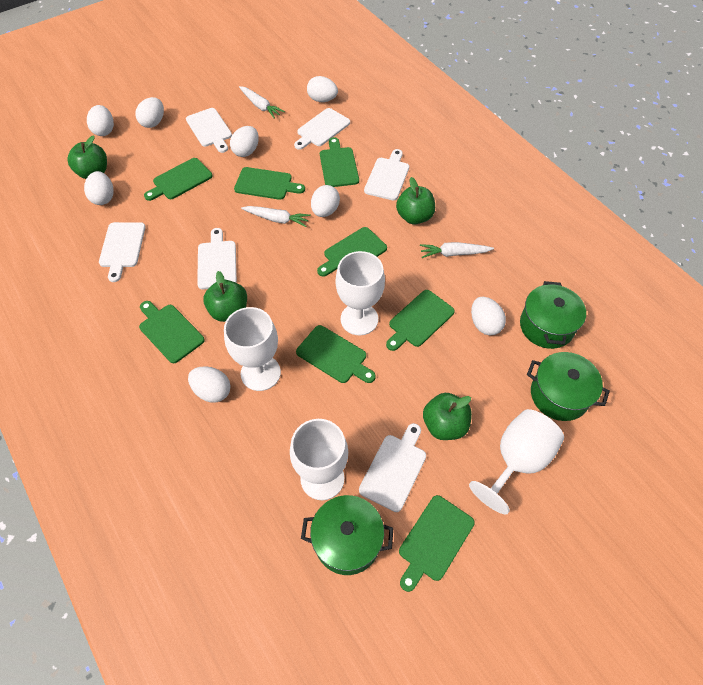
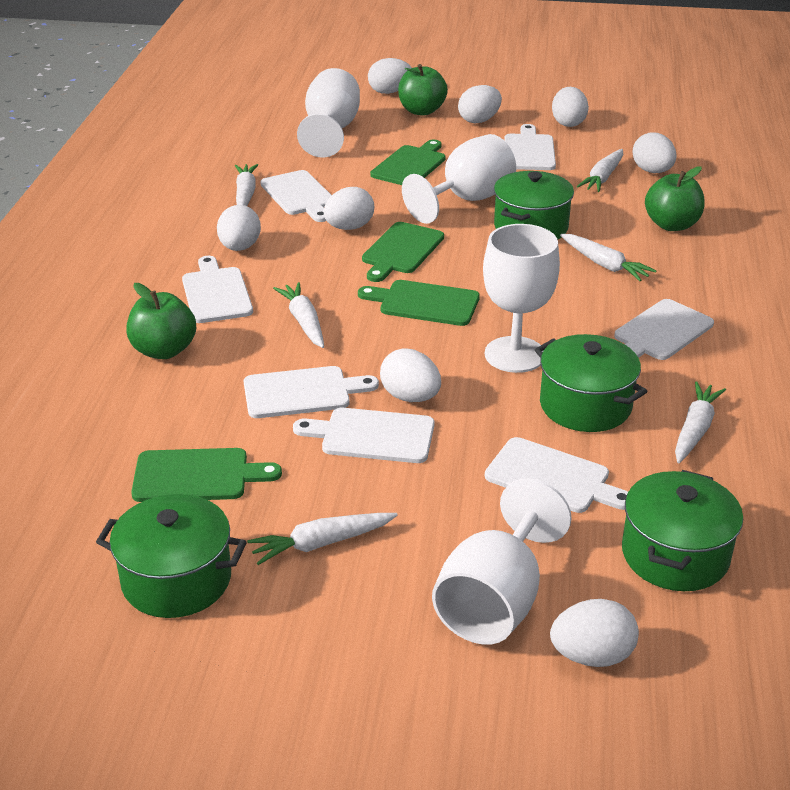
green apple: [67,136,107,179] [203,271,247,322] [396,177,435,225] [423,393,472,440] = 4 -> [126,283,196,359] [398,64,448,116] [645,166,704,231] = 3
green cutting board: [139,301,205,363] [144,158,213,201] [234,167,305,200] [296,325,376,383] [317,227,387,277] [320,137,359,187] [386,290,455,351] [399,495,475,592] = 8 -> [131,448,282,502] [358,280,480,326] [362,222,444,282] [370,140,446,185] = 4
green pot: [301,495,393,575] [520,281,586,349] [527,352,610,421] = 3 -> [96,494,247,618] [494,171,574,240] [535,334,648,432] [622,470,743,591] = 4
white carrot: [239,86,285,119] [241,206,311,227] [420,242,494,258] = 3 -> [235,164,258,206] [247,513,398,565] [273,282,324,348] [560,234,657,281] [577,149,623,192] [675,381,726,463] = 6
white cutting board: [99,222,146,282] [186,108,232,153] [197,228,237,289] [294,108,350,150] [359,423,426,512] [364,149,409,200] = 6 -> [182,256,253,323] [244,366,379,418] [260,170,332,222] [293,408,435,463] [485,437,628,513] [504,124,556,170] [614,299,714,360] = 7

